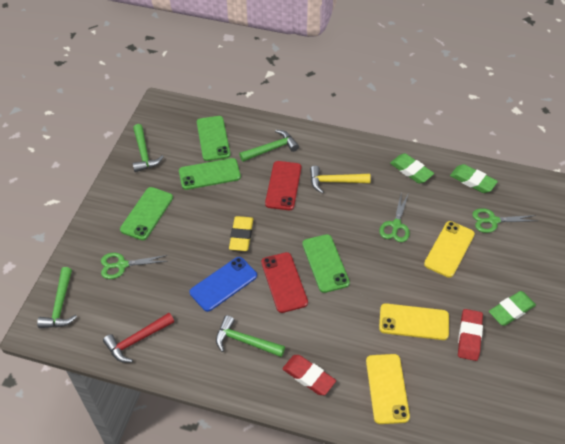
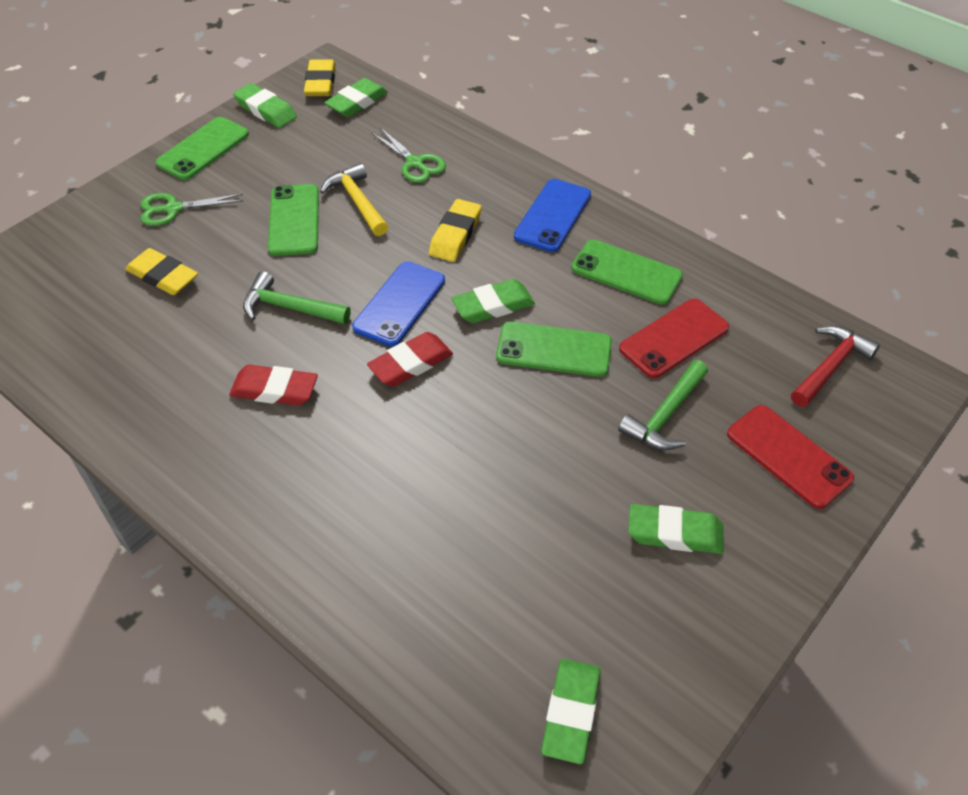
blue phone: [190,257,257,312] = 1 -> [352,261,445,346] [514,179,591,252] = 2
green eraser: [390,153,434,184] [450,164,498,193] [489,291,536,326] = 3 -> [233,83,297,128] [324,78,388,117] [452,279,535,323] [541,659,601,764] [629,504,724,554] = 5
green hammer: [37,267,77,328] [133,124,164,172] [216,315,285,357] [239,130,299,162] = 4 -> [243,271,351,324] [618,360,708,450] = 2
green scissors: [101,253,168,279] [379,195,410,242] [472,208,537,233] = 3 -> [140,193,243,226] [371,128,446,183] = 2
yellow eraser: [229,216,253,251] = 1 -> [125,248,198,295] [304,59,336,96] [429,199,481,262] = 3
yellow phone: [366,354,410,424] [379,303,449,340] [424,221,475,278] = 3 -> none = 0

